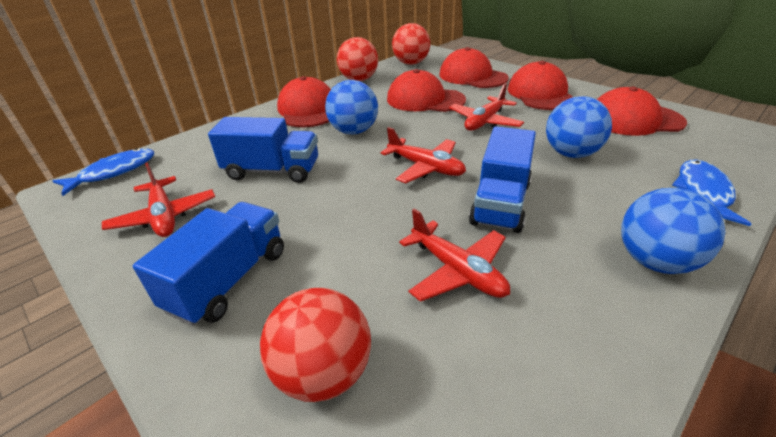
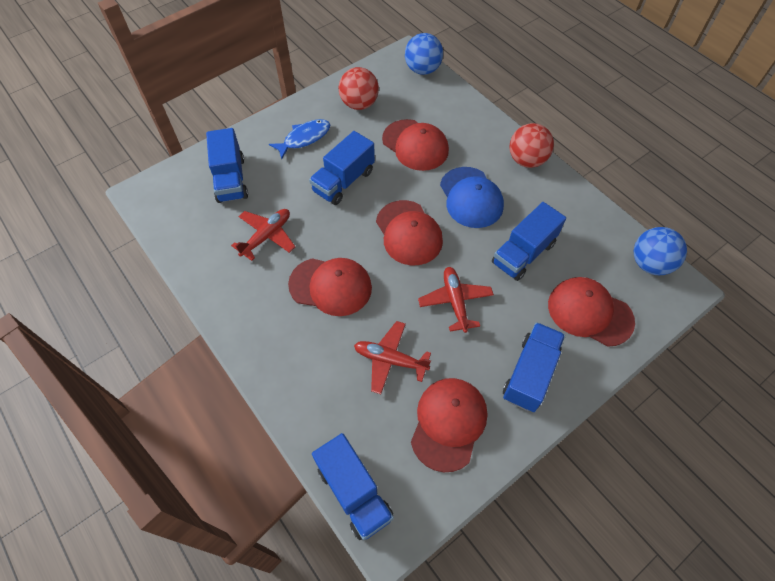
blue ball: [325,80,378,134] [546,96,612,158] [621,188,725,274] = 3 -> [405,33,443,75] [634,227,687,275] = 2
blue cap: none = 0 -> [440,167,504,228] = 1
blue fish: [53,148,154,196] [672,160,751,226] = 2 -> [269,119,330,159] = 1
blue truck: [133,202,284,326] [208,117,318,183] [469,126,536,233] = 3 -> [206,128,248,203] [309,131,375,205] [312,433,394,540] [492,202,566,281] [503,322,565,412] = 5
red ball: [260,288,371,402] [337,37,378,81] [392,23,430,65] = 3 -> [339,67,379,110] [510,123,554,168] = 2
red plane: [102,162,215,237] [380,127,466,183] [399,209,510,302] [449,83,524,131] = 4 -> [231,209,295,261] [354,321,431,394] [418,267,494,333] = 3

